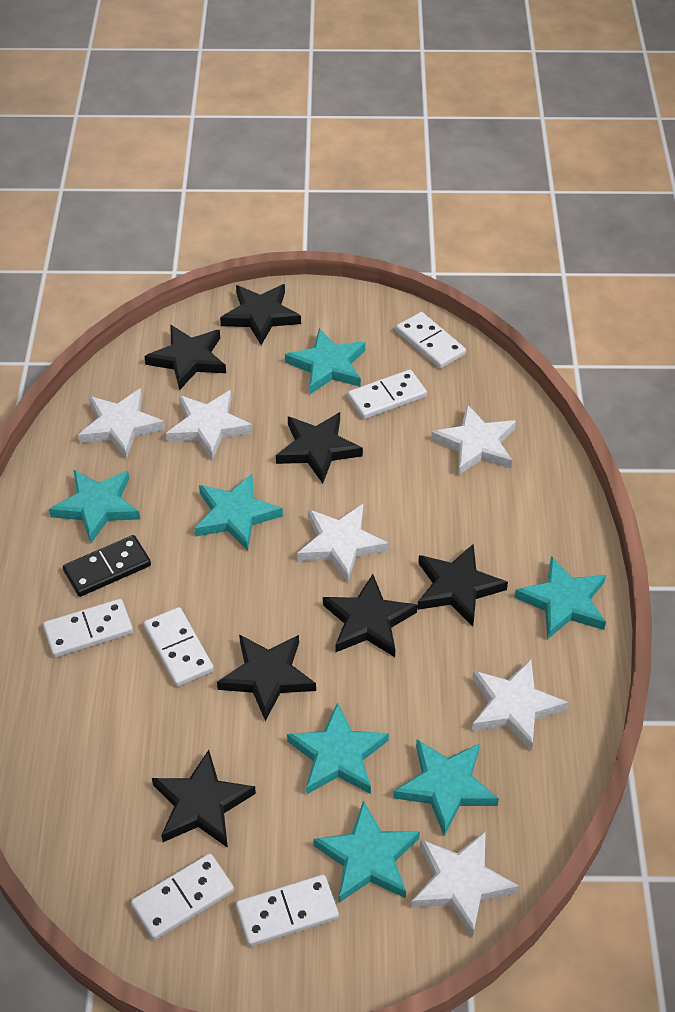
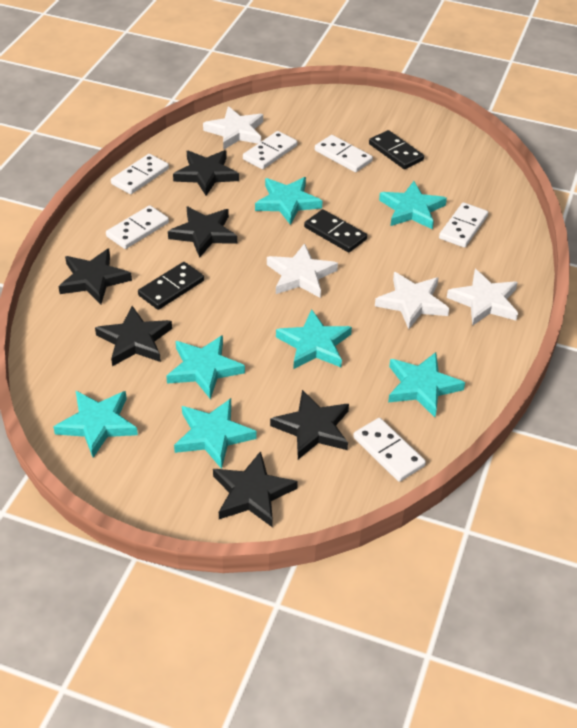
black domino: [63,535,151,597] = 1 -> [138,262,204,310] [304,209,367,252] [369,130,424,169] = 3
black star: [144,325,226,390] [152,750,256,848] [217,634,316,721] [220,284,301,345] [276,412,363,483] [323,574,418,657] [417,544,508,626] = 7 -> [58,248,132,304] [95,306,172,366] [168,207,237,258] [173,150,239,195] [213,451,298,527] [270,390,349,459] = 6
white star: [78,388,165,459] [166,390,253,460] [297,504,389,582] [411,831,519,937] [431,404,516,476] [472,659,568,751] = 6 -> [203,106,263,150] [267,243,338,298] [375,272,449,329] [447,269,518,326] = 4

